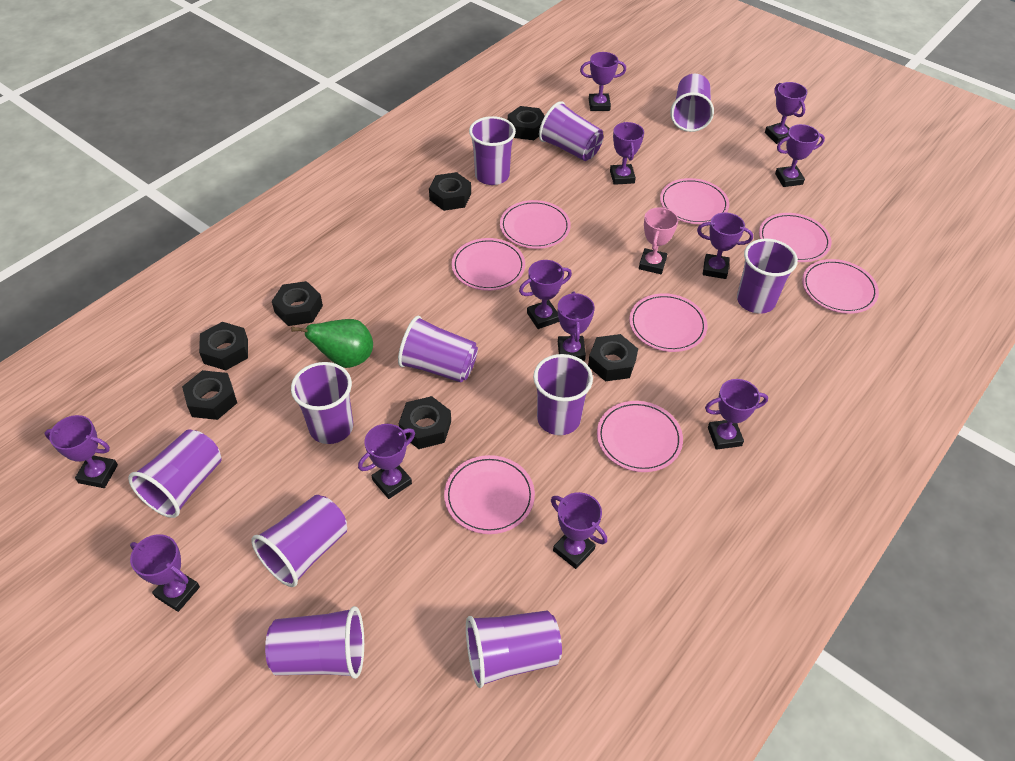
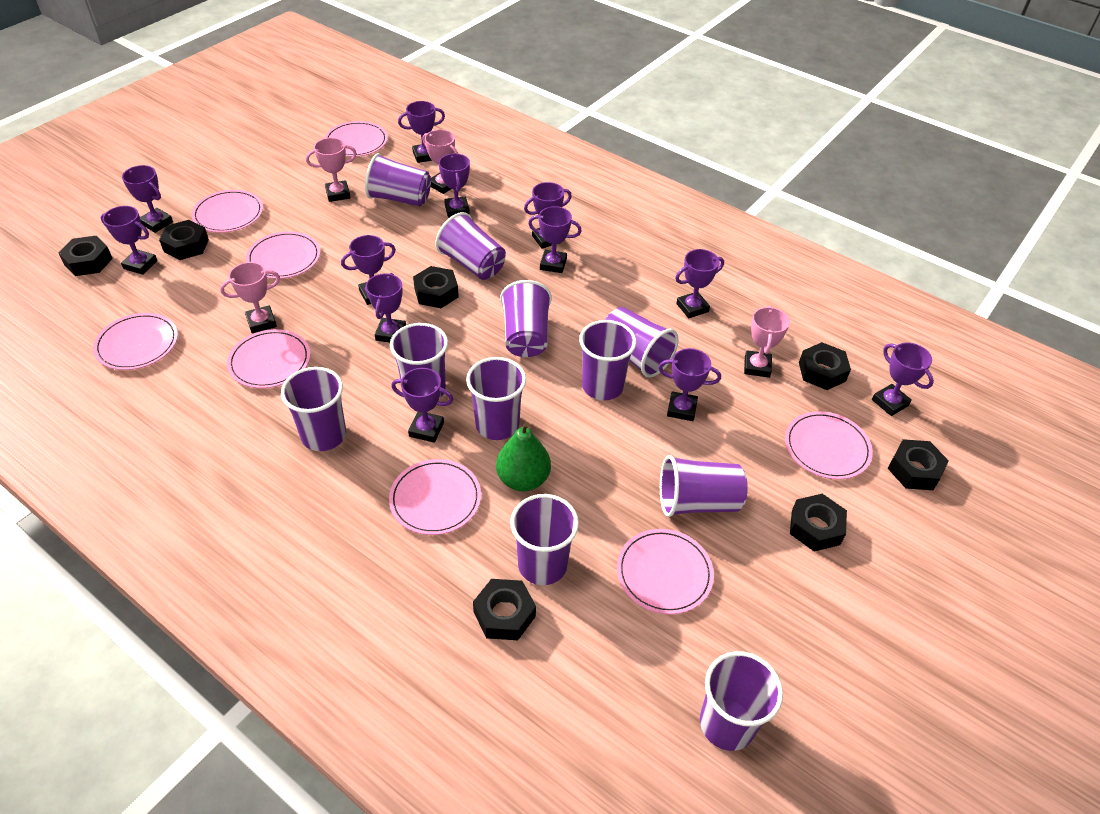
pink trophy: [639,207,678,274] = 1 -> [220,262,280,333] [306,138,357,202] [423,129,458,194] [744,306,790,378] = 4

